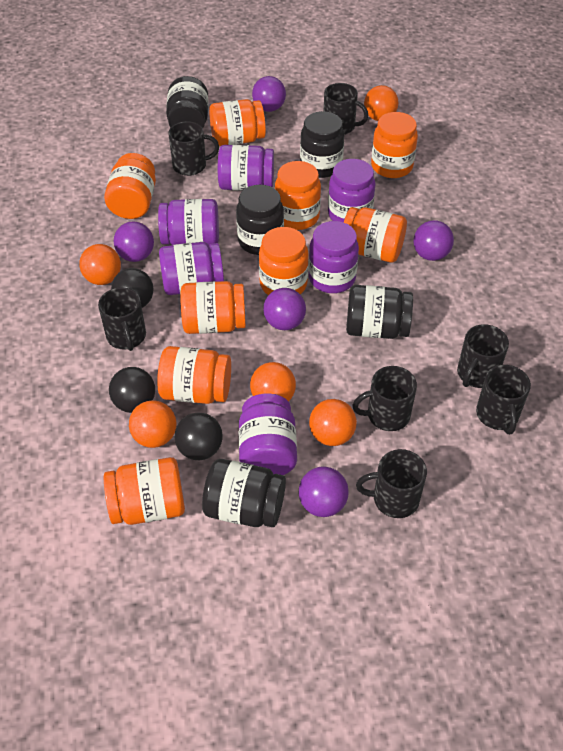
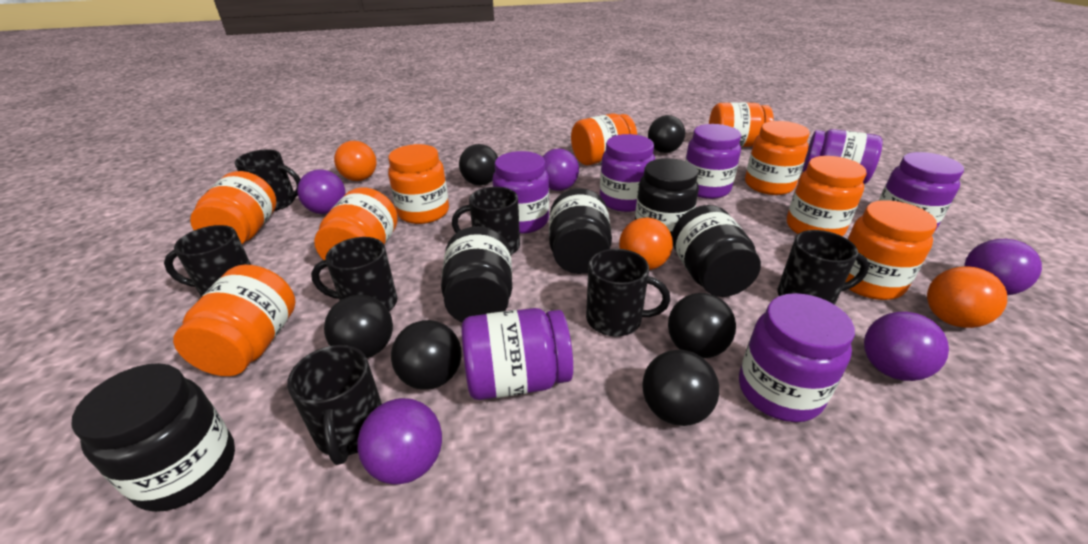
black ball: [109,367,155,413] [111,268,154,308] [174,412,223,460] = 3 -> [324,295,393,358] [391,320,461,390] [459,144,498,185] [642,350,719,426] [648,115,685,153] [668,293,736,358] = 6
orange ball: [79,244,121,285] [129,400,176,448] [250,362,296,402] [309,399,357,446] [364,85,399,121] = 5 -> [334,141,377,181] [619,218,673,270] [927,266,1007,328] = 3
purple jar: [158,199,219,245] [159,242,224,295] [218,145,274,191] [239,393,297,475] [309,221,359,293] [328,159,376,222] = 6 -> [461,308,573,400] [492,151,549,234] [600,134,655,212] [685,124,741,199] [739,293,855,422] [803,129,883,184] [879,152,964,232] = 7

